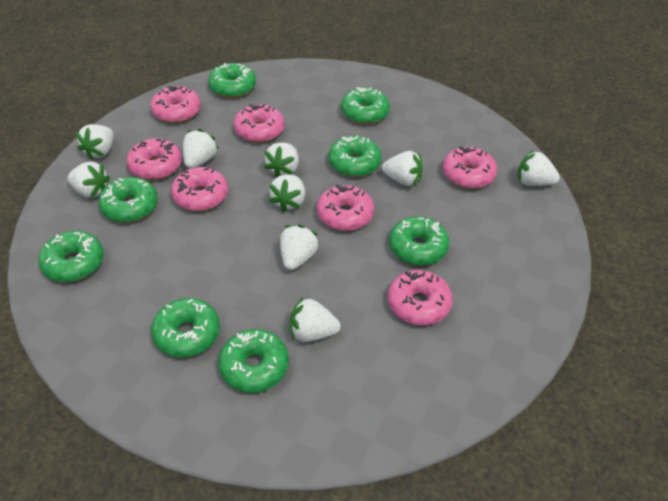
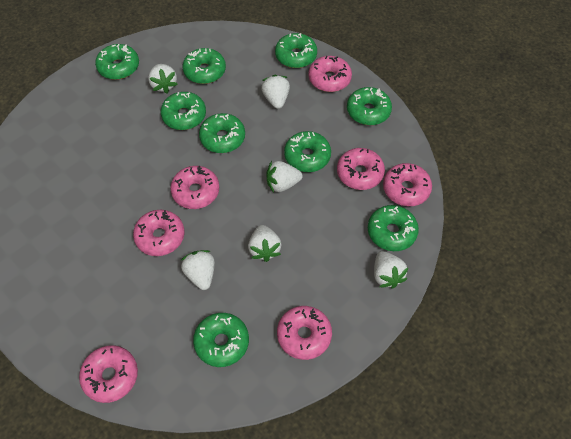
green donut: [38,231,104,282] [98,177,158,222] [151,298,220,358] [208,63,256,98] [218,329,289,393] [328,135,382,177] [341,87,390,124] [389,216,449,266] = 8 -> [95,44,139,80] [160,92,206,130] [183,48,226,84] [193,313,249,367] [199,113,245,153] [275,33,317,68] [284,131,331,172] [347,87,392,125] [368,205,419,251] = 9
white strawberry: [67,162,110,198] [76,124,114,160] [183,129,219,169] [264,142,299,177] [269,174,305,212] [280,225,319,270] [290,297,341,342] [382,151,423,186] [517,150,560,186] = 9 -> [148,64,178,94] [181,250,215,290] [248,225,282,262] [261,75,290,109] [266,161,303,193] [374,251,408,289] = 6

